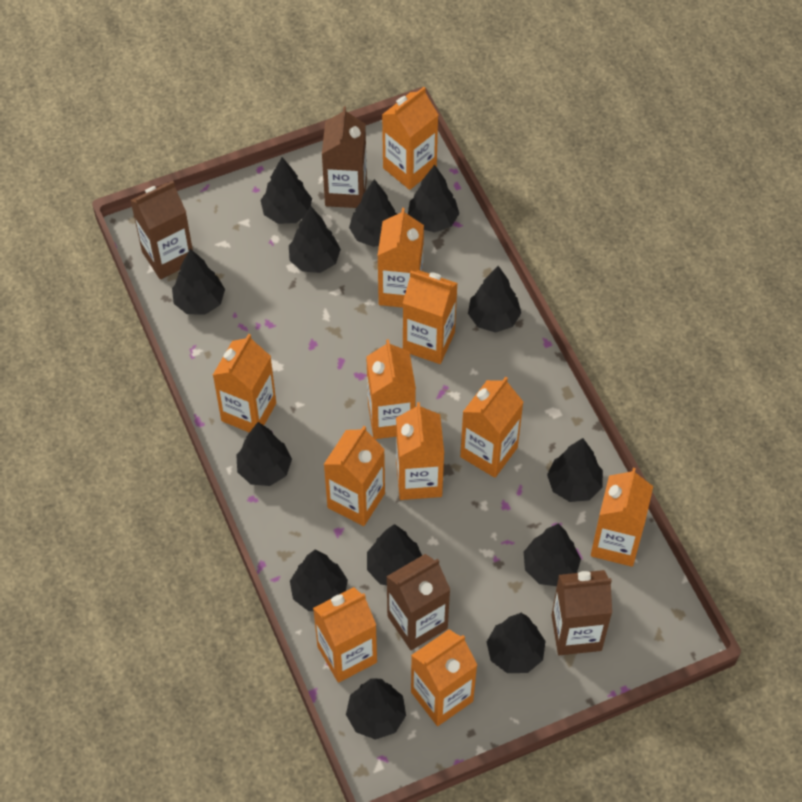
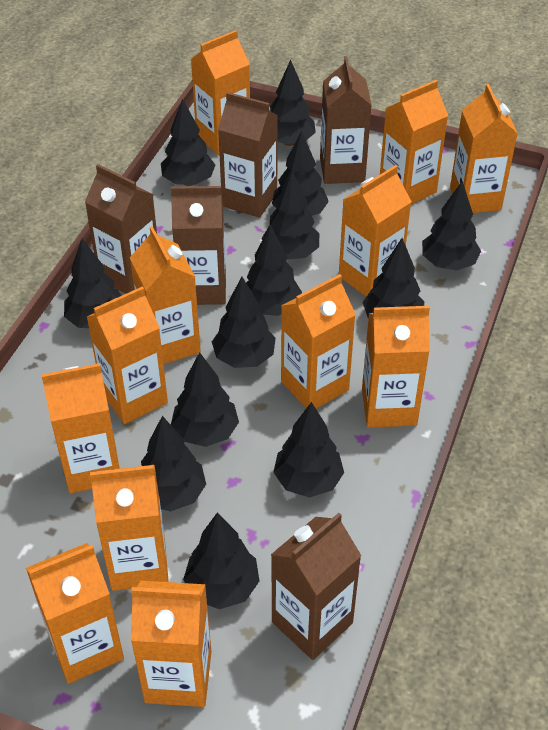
brown carton: [130,181,193,279] [322,106,367,208] [386,554,450,650] [551,570,612,655] = 4 -> [85,164,157,294] [171,186,226,305] [218,92,278,218] [271,513,361,660] [320,56,372,184] = 5
orange carton: [213,334,276,433] [313,587,377,683] [323,426,385,526] [366,339,416,439] [377,208,424,308] [382,87,438,190] [396,402,444,500] [403,270,458,364] [411,629,477,726] [460,376,523,478] [591,468,653,567] = 11 -> [26,543,124,684] [41,363,120,494] [87,286,168,424] [90,465,169,591] [130,226,201,364] [131,581,212,707] [191,30,250,155] [281,274,356,409] [339,165,412,297] [362,306,430,428] [380,80,448,204] [450,84,518,213] = 12

